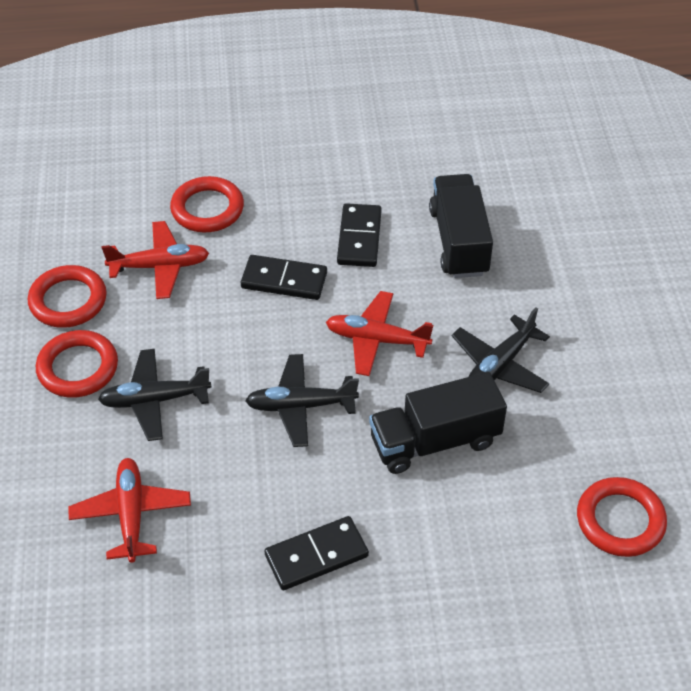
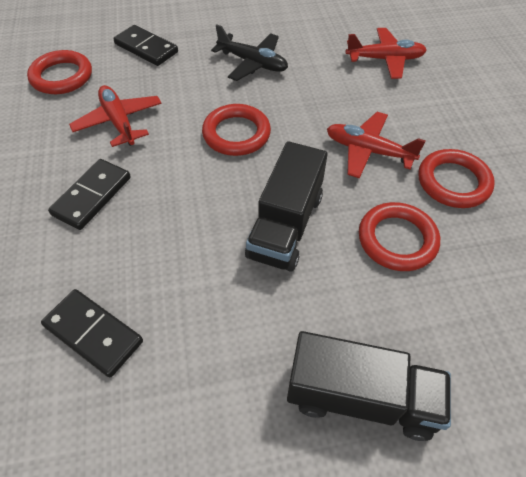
black plane: [98,349,211,441] [245,354,359,447] [452,308,550,393] = 3 -> [211,24,288,81] = 1

